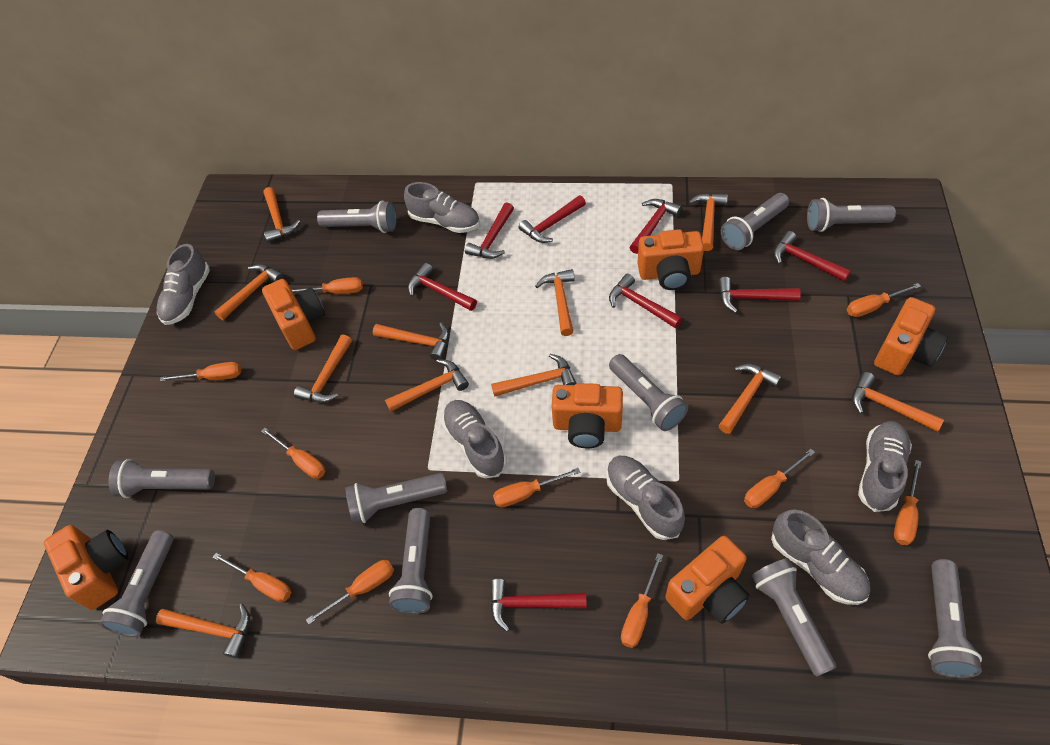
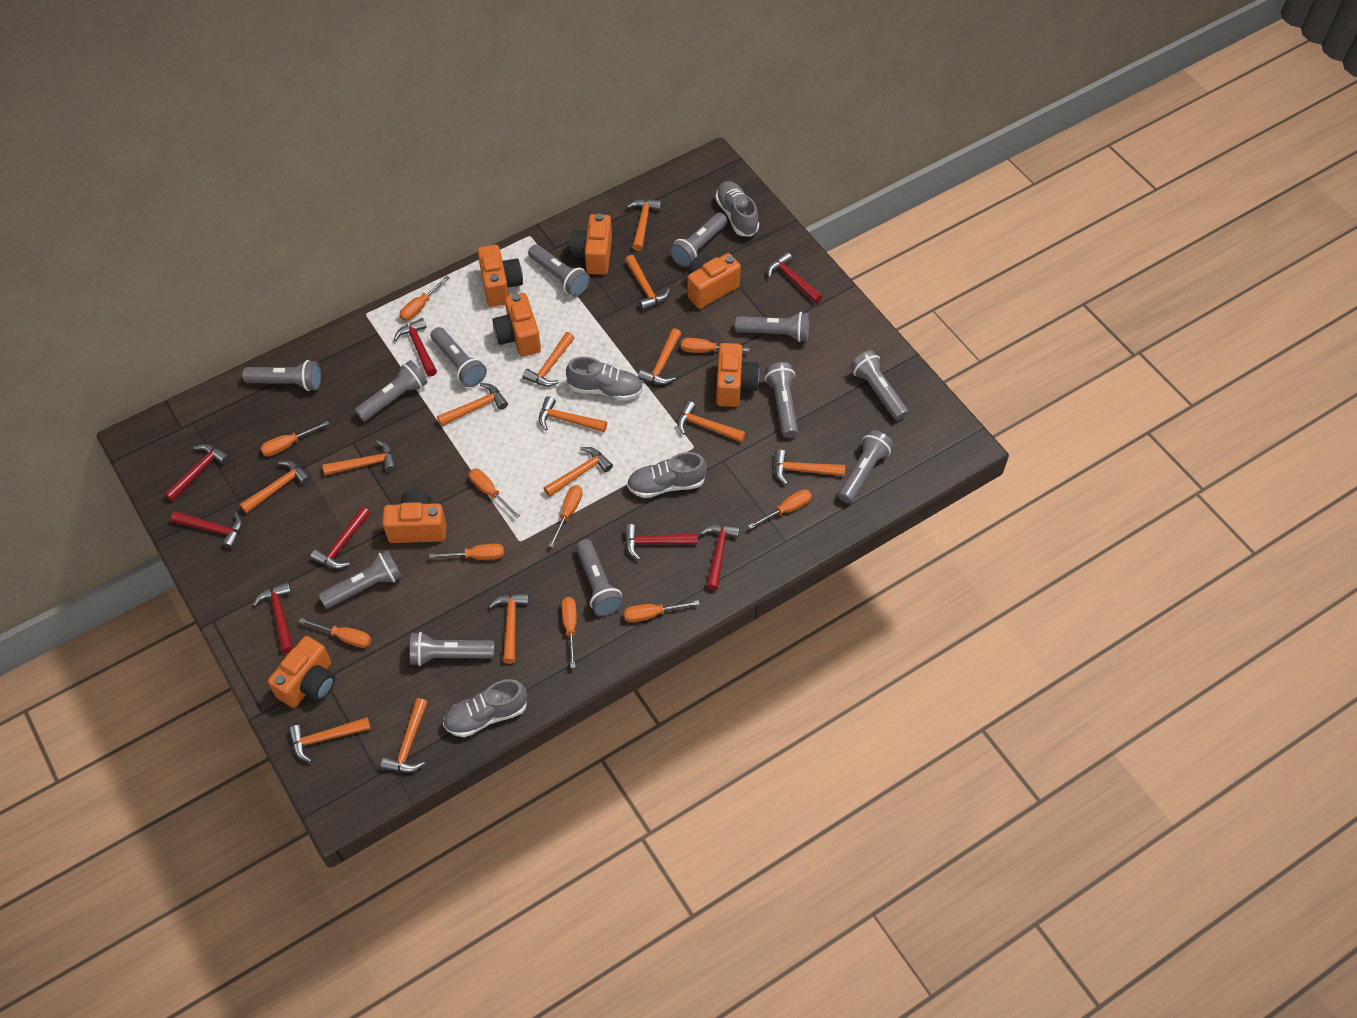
grey flashlight: [99,530,174,637] [109,459,215,498] [317,201,397,233] [345,473,447,524] [389,508,433,614] [609,354,688,431] [721,193,789,250] [752,558,836,677] [807,198,896,232] [928,559,982,678] = 10 -> [242,360,321,391] [319,550,402,608] [355,360,427,422] [410,632,494,666] [431,327,487,387] [528,244,590,297] [576,539,623,616] [670,213,727,267] [735,312,809,342] [765,362,798,438] [838,430,893,503] [850,350,909,421] = 12
grey shoe: [157,244,210,325] [404,182,480,233] [442,400,507,478] [606,456,685,540] [771,509,870,605] [858,421,912,512] = 6 -> [443,679,527,737] [566,357,643,400] [627,452,707,498] [715,181,759,237] = 4
orange camera: [44,525,129,610] [262,279,325,350] [551,383,623,448] [637,229,704,290] [665,536,750,624] [874,297,948,376] = 6 -> [268,636,335,708] [382,491,447,543] [477,245,523,307] [492,293,541,357] [570,213,612,275] [687,253,741,309] [716,343,760,407] = 7
orange hammer: [156,604,250,658] [214,264,284,320] [264,187,300,243] [294,334,352,403] [373,323,449,361] [385,359,469,412] [491,354,577,397] [535,269,575,336] [689,193,728,251] [718,364,782,434] [852,372,944,432] = 11 -> [240,461,311,514] [289,717,371,763] [323,440,396,476] [381,698,427,773] [437,383,508,426] [489,593,529,664] [522,332,575,387] [539,396,607,432] [544,447,613,497] [625,255,670,311] [627,199,661,251] [638,328,681,385] [677,401,745,443] [775,450,845,485] = 14

